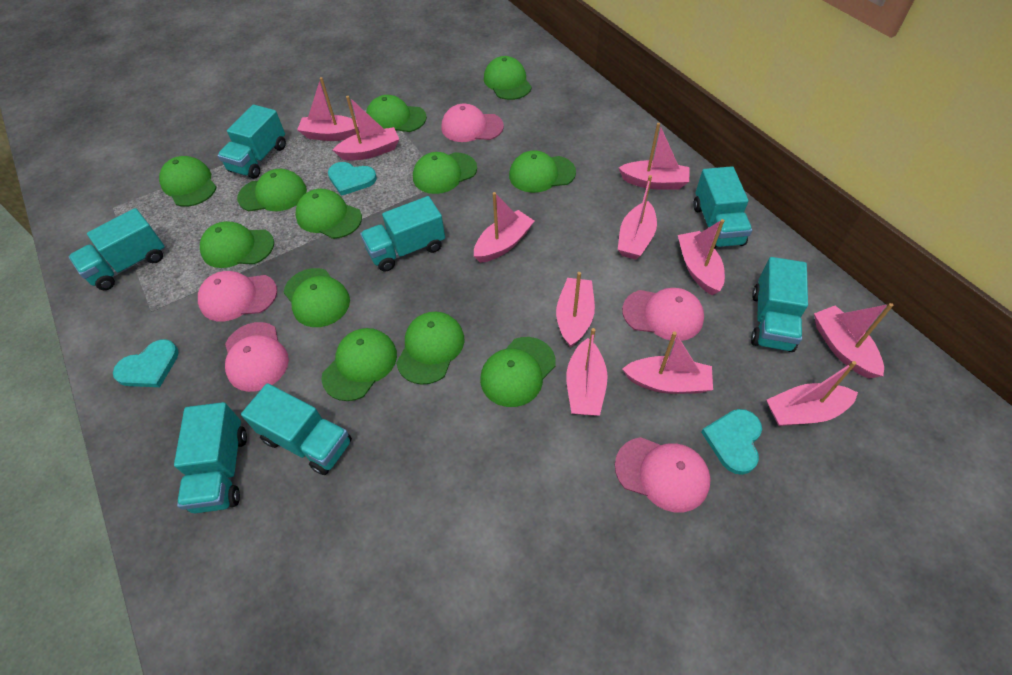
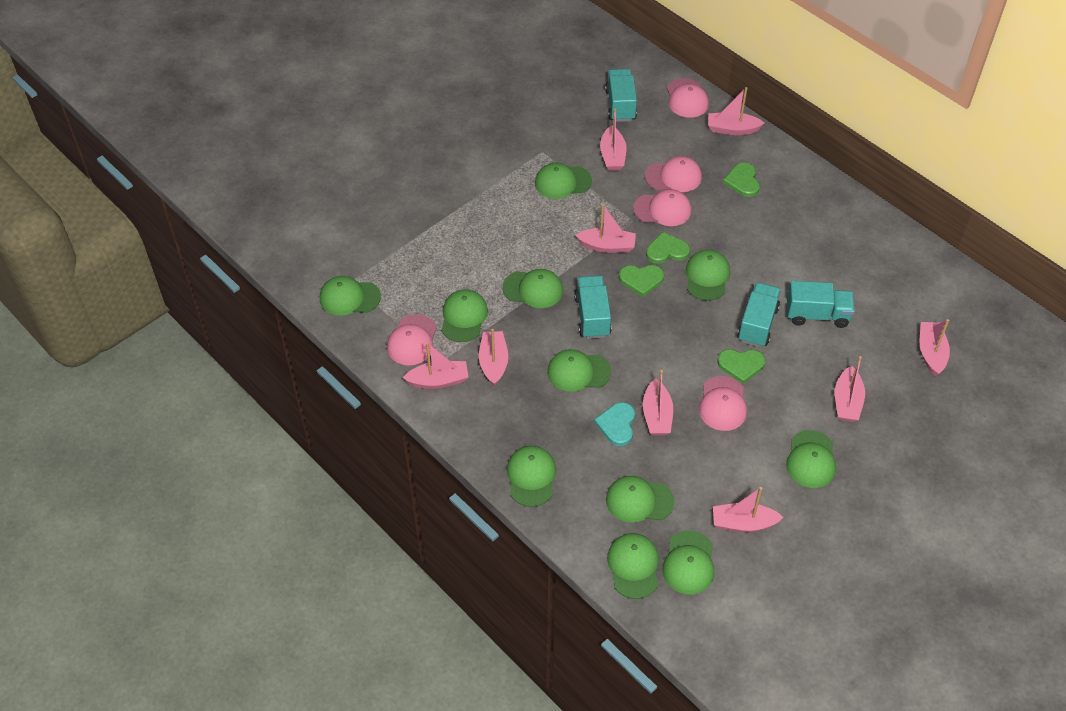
green cap: [159,156,217,207] [200,221,274,268] [237,169,307,211] [284,268,350,327] [295,189,362,239] [322,328,397,401] [366,95,427,132] [396,312,464,385] [413,152,477,194] [480,337,556,407] [484,56,532,100] [509,150,576,193] = 12 -> [320,276,381,316] [441,290,488,342] [502,269,563,308] [507,446,556,507] [535,163,592,199] [547,349,611,392] [606,476,675,523] [607,533,659,599] [662,530,714,594] [686,250,730,301] [786,430,836,488] = 11
green heart: none = 0 -> [619,265,664,297] [646,232,690,264] [717,349,765,384] [723,162,760,197] = 4
pink boat: [297,77,360,141] [333,96,399,161] [474,192,534,263] [556,272,595,348] [566,328,608,416] [618,175,657,260] [619,123,690,190] [622,331,713,394] [678,219,725,295] [767,361,858,426] [814,303,893,379] = 11 -> [403,342,468,389] [479,329,508,386] [575,204,636,253] [600,109,627,171] [643,370,673,435] [708,87,764,135] [713,487,783,532] [835,356,865,422] [919,319,950,376] = 9
turquoise heart: [113,339,179,387] [328,162,377,196] [701,409,762,475] = 3 -> [594,402,635,446] = 1
turquoise truck: [69,208,165,290] [174,402,247,513] [217,105,286,179] [241,383,352,475] [360,196,445,272] [693,166,752,248] [751,257,808,352] = 7 -> [574,275,611,339] [605,69,637,122] [737,282,781,347] [787,281,855,328] = 4

